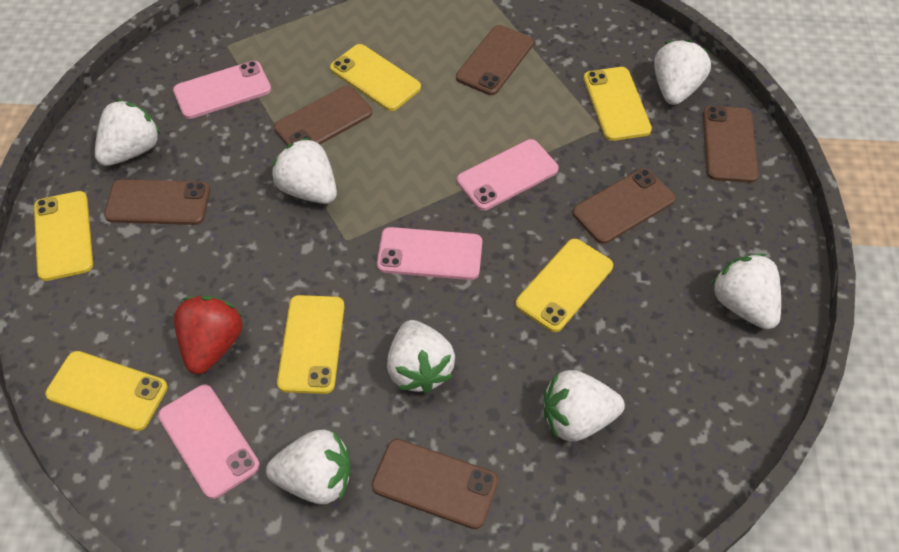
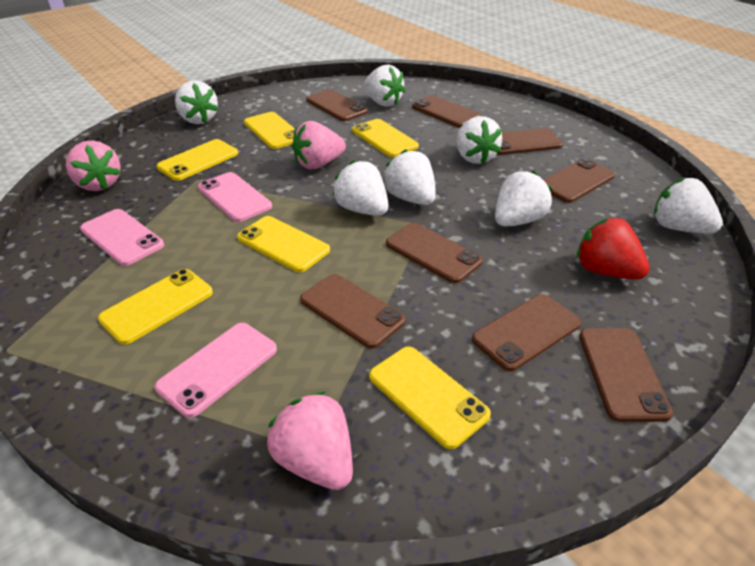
brown phone: [104,179,210,225] [274,86,372,146] [372,439,498,529] [456,25,534,95] [573,168,675,244] [703,106,758,183] = 6 -> [300,274,406,349] [306,89,368,121] [386,223,483,283] [412,95,480,128] [472,294,581,371] [497,128,563,155] [543,159,615,203] [579,328,673,422] = 8
pink phone: [158,385,260,499] [173,61,271,119] [377,227,482,280] [457,139,559,211] = 4 -> [80,209,164,266] [155,323,277,418] [198,172,272,222] = 3
pink strawberry: none = 0 -> [66,140,121,191] [267,391,353,490] [292,121,346,169] = 3

